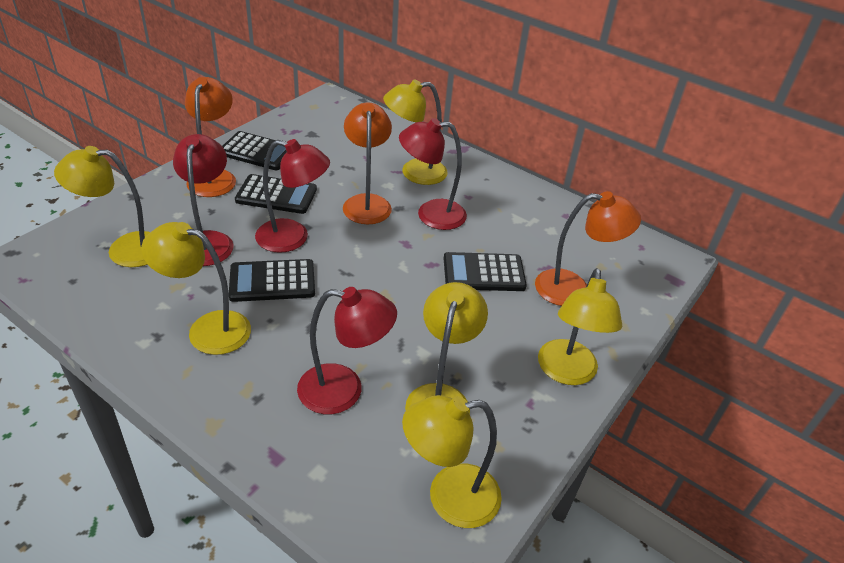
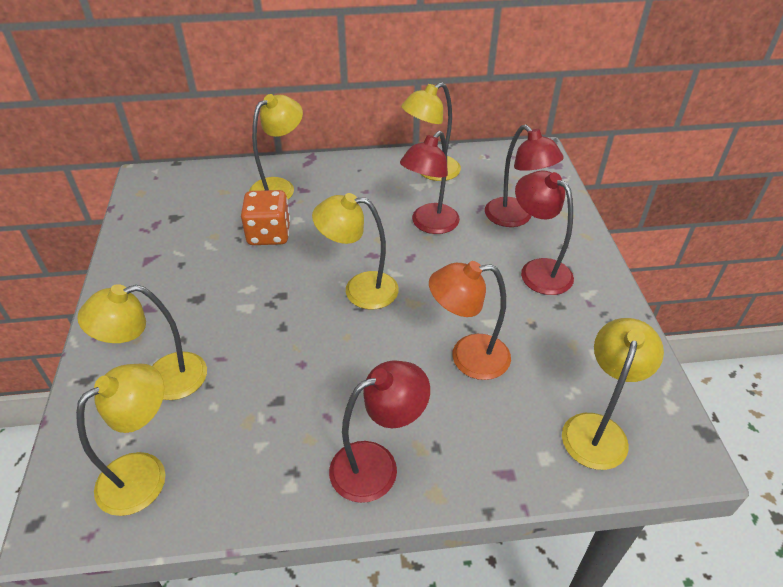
black calculator: [222,131,287,170] [229,259,315,302] [235,174,317,214] [444,252,527,291] = 4 -> none = 0
orange dice: none = 0 -> [241,190,290,245] = 1
orange lamp: [185,77,236,197] [343,102,392,224] [535,191,641,306] = 3 -> [429,261,511,380] = 1

